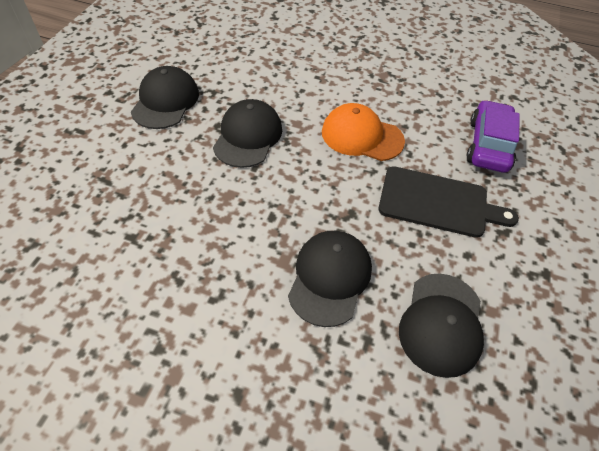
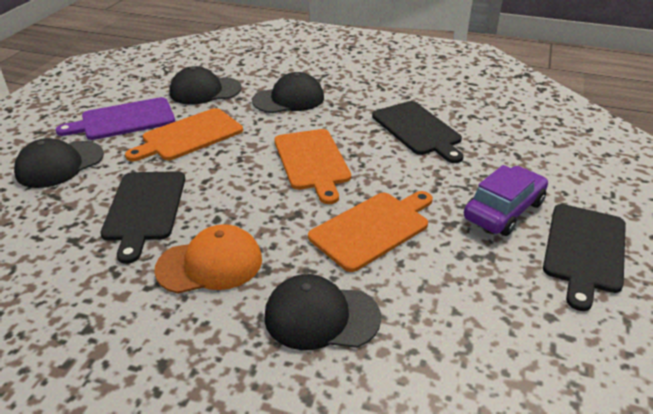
black cutting board: [379,166,519,238] = 1 -> [100,171,185,264] [372,101,463,163] [543,204,626,311] = 3
orange cutting board: none = 0 -> [125,108,243,161] [274,129,351,204] [308,191,433,272] = 3
purple cutting board: none = 0 -> [56,97,175,140] = 1

